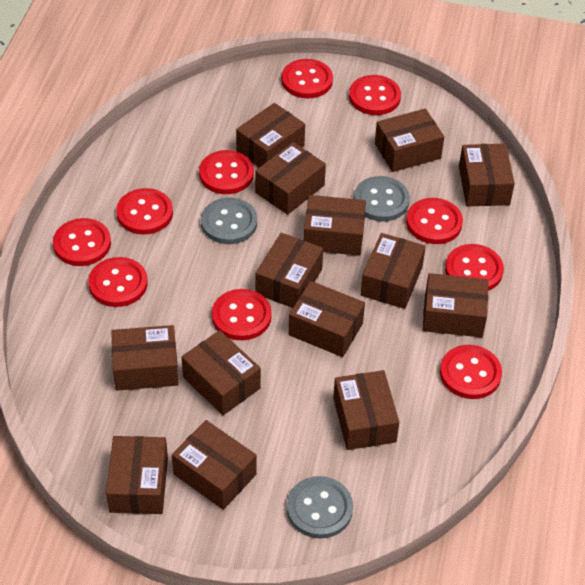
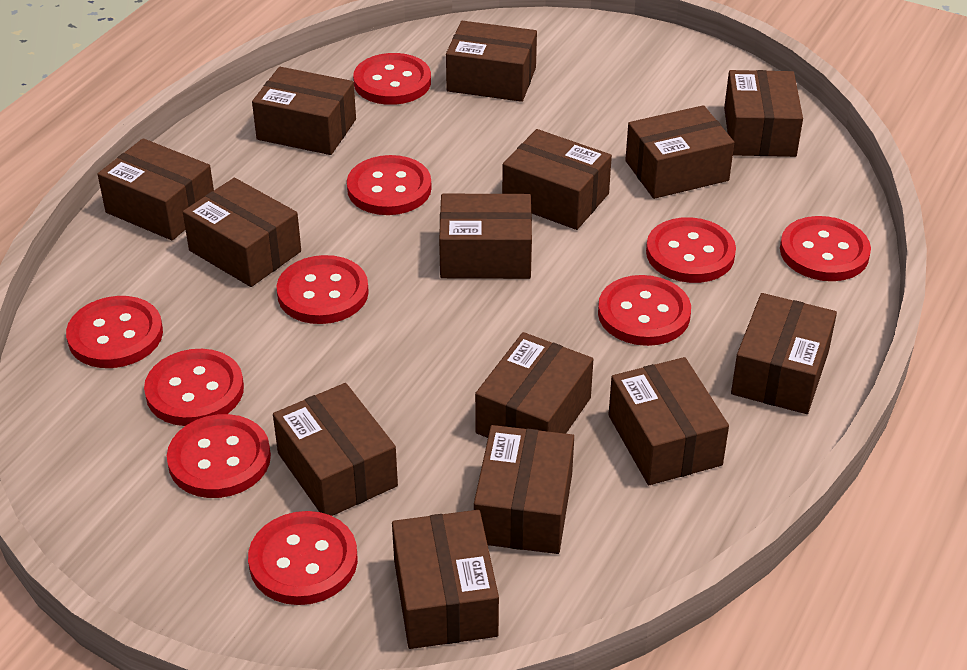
grey button: [201,198,257,244] [287,476,353,539] [354,176,410,222] = 3 -> none = 0

